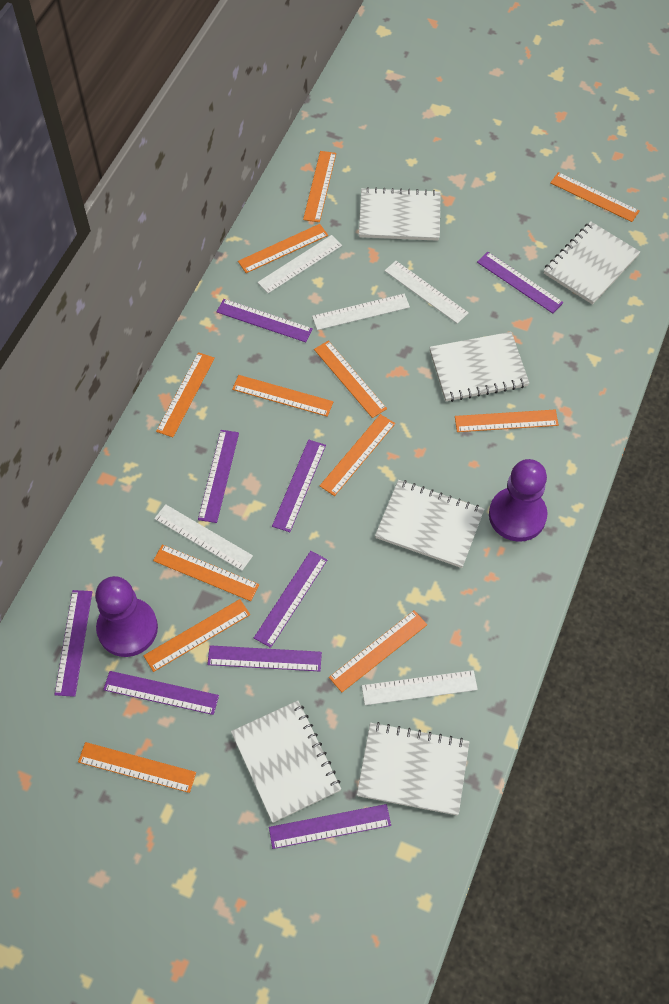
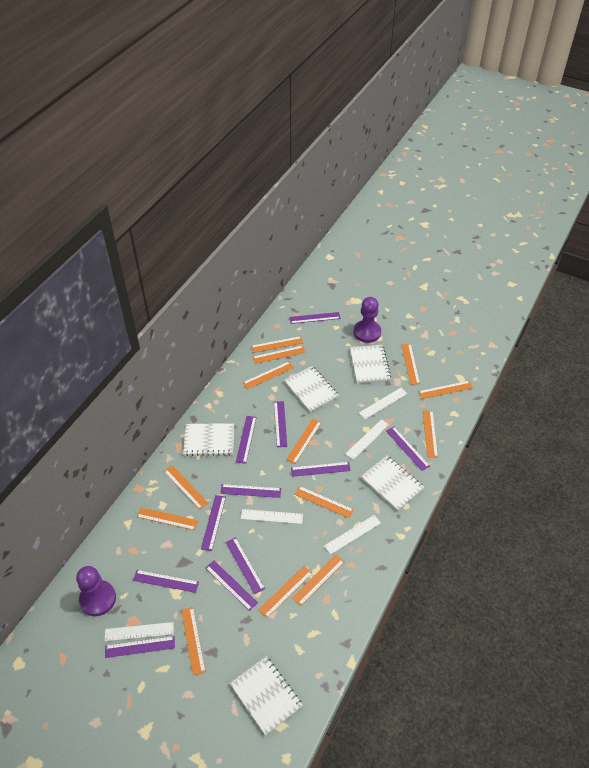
orange ruler: [78,742,196,793] [143,599,250,672] [153,544,259,601] [156,352,215,437] [232,375,333,417] [238,224,328,273] [303,151,336,222] [314,341,387,418] [320,414,395,496] [329,610,427,692] [455,410,559,432] [550,172,640,222] = 12 -> [136,507,198,530] [164,465,208,510] [181,607,206,676] [243,362,294,389] [251,336,303,353] [253,346,305,364] [259,566,313,618] [286,419,322,464] [292,555,345,606] [294,486,354,518] [402,344,420,385] [418,381,473,399] [423,411,438,457] = 13
purple ruler: [55,590,92,697] [103,671,219,715] [198,430,239,523] [207,645,322,672] [217,299,313,342] [254,551,327,648] [269,804,391,849] [272,440,326,532] [477,252,563,314] = 9 -> [105,636,175,658] [133,570,199,593] [201,495,226,551] [206,560,258,611] [220,484,281,498] [226,537,265,594] [236,416,257,464] [274,401,287,447] [289,312,341,324] [291,462,351,477] [386,427,430,471] = 11
white notebook: [231,701,341,823] [357,722,469,815] [359,187,441,241] [375,480,484,568] [429,332,529,402] [544,221,640,305] = 6 -> [183,423,234,456] [230,656,303,736] [284,366,339,412] [350,345,391,383] [361,456,424,511] = 5

